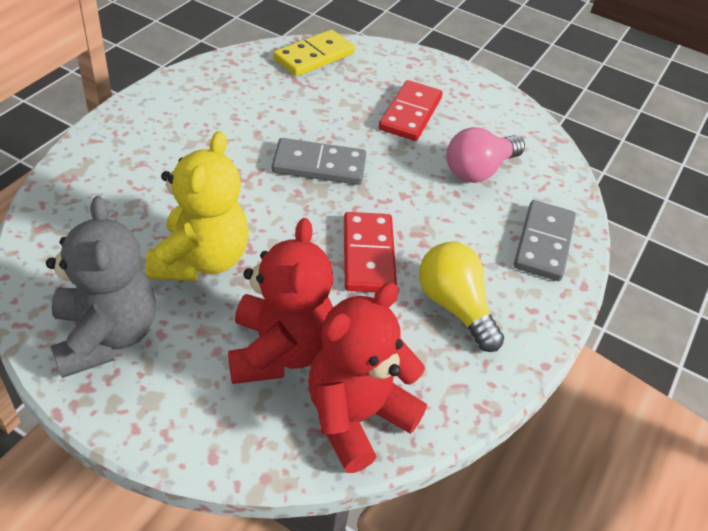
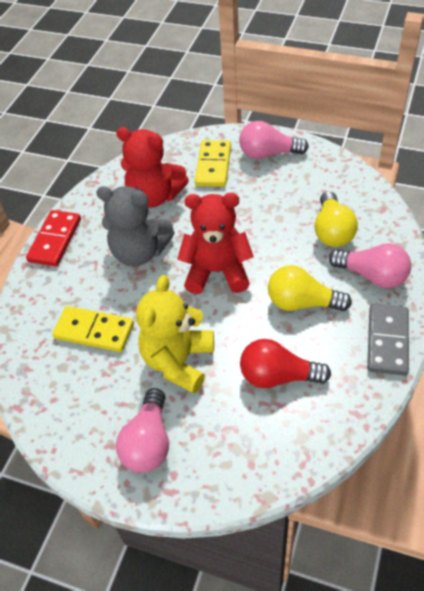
grey domino: [272,138,366,185] [514,200,576,281] = 2 -> [367,304,409,376] = 1
pink light bulb: [446,127,525,183] = 1 -> [116,388,169,473] [239,121,309,159] [329,243,411,288] = 3
red domino: [344,212,397,292] [379,80,443,141] = 2 -> [26,210,81,266] = 1
red light bulb: none = 0 -> [240,339,331,388] = 1
yellow domino: [273,30,355,76] = 1 -> [52,306,134,352] [195,140,231,187] = 2
yellow light bulb: [419,242,504,352] = 1 -> [268,265,352,311] [315,191,358,247] = 2

